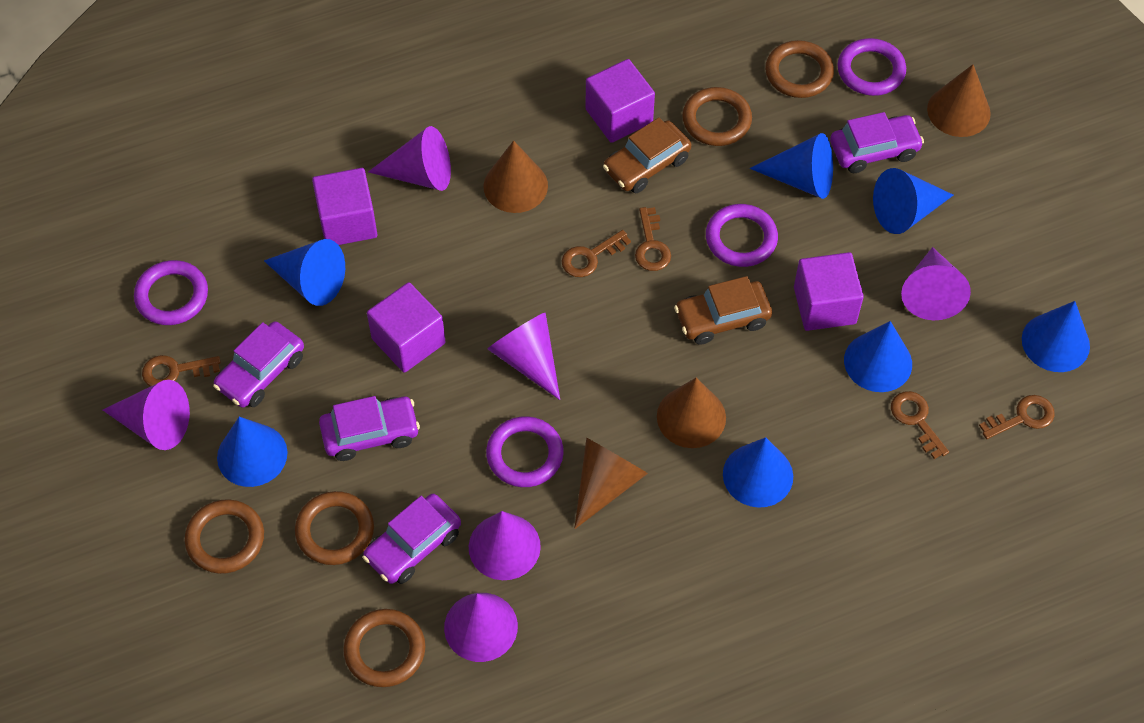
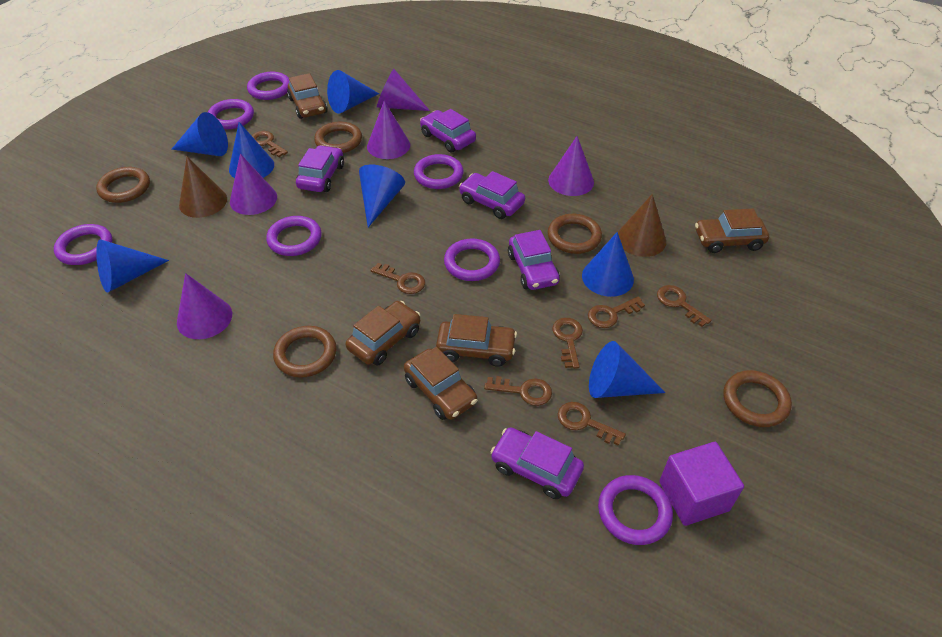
brown car: [603,117,691,193] [674,276,772,345] = 2 -> [287,73,327,119] [346,301,420,366] [404,347,477,420] [436,314,517,367] [695,208,769,253] = 5
brown cone: [483,140,548,213] [574,437,648,529] [657,377,726,448] [927,64,991,137] = 4 -> [179,157,227,218] [618,194,666,257] = 2
brown key: [142,355,221,386] [562,230,631,277] [635,207,671,271] [891,391,949,459] [979,395,1055,439] = 5 -> [252,131,288,157] [371,263,425,294] [484,376,552,406] [552,318,583,369] [558,402,626,446] [588,296,645,328] [657,285,712,327] = 7
purple car: [213,321,304,408] [319,396,420,461] [363,494,461,584] [830,112,924,173] = 4 -> [296,145,344,192] [420,109,476,153] [459,171,525,219] [491,427,584,499] [508,230,560,290] = 5
purple cone: [103,380,190,450] [368,126,451,191] [444,593,518,662] [469,511,541,580] [488,312,560,400] [901,247,971,320] = 6 -> [177,273,232,339] [230,154,277,215] [367,101,410,159] [377,69,430,111] [548,136,594,196] = 5
purple cube: [312,168,377,245] [367,282,446,373] [586,59,655,143] [794,252,864,331] = 4 -> [659,442,744,526] = 1
purple ring: [134,260,208,325] [486,416,564,487] [706,204,778,267] [837,38,906,96] = 4 -> [54,224,113,265] [208,99,254,129] [247,72,289,100] [266,216,321,256] [414,154,464,189] [444,238,500,281] [598,475,673,545] = 7

